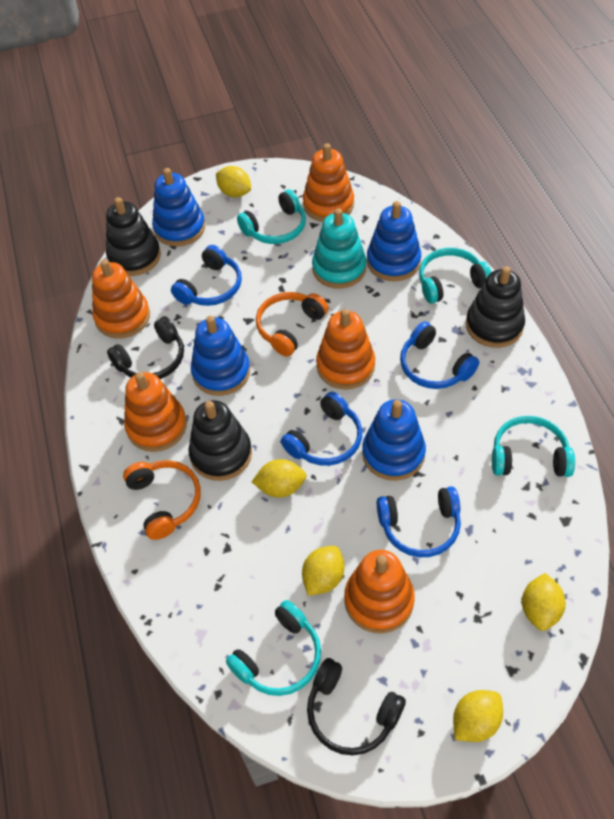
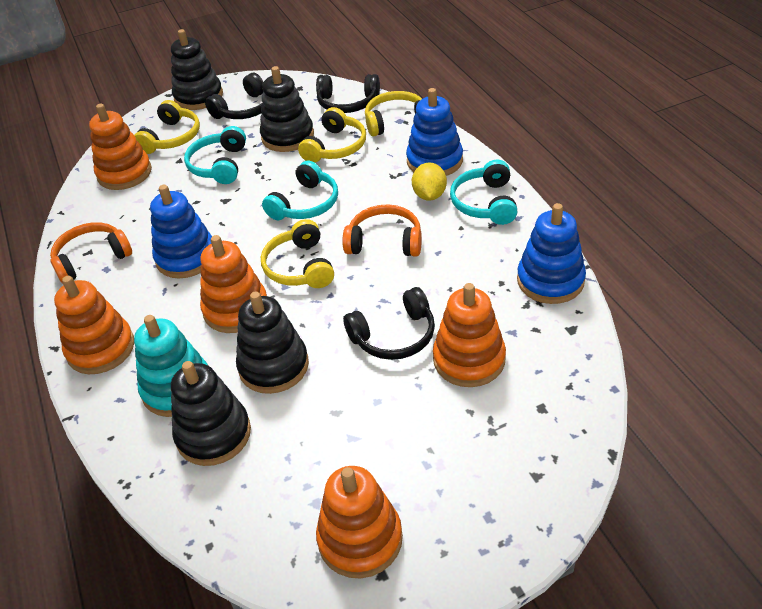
black headphones: [107,316,184,379] [307,658,406,755] = 2 -> [205,73,263,119] [316,74,380,113] [343,287,435,360] = 3
black stacking toy: [106,197,161,276] [189,400,252,481] [466,266,525,348] = 3 -> [171,29,223,110] [171,361,251,466] [236,291,309,394] [260,66,314,152] = 4
blue headphones: [171,245,242,306] [281,392,362,466] [377,486,461,557] [400,322,479,389] = 4 -> none = 0
blue stacking toy: [152,168,205,247] [191,316,250,396] [362,399,426,481] [367,201,421,281] = 4 -> [150,185,212,278] [406,88,463,176] [517,203,586,304] = 3
turquoise headphones: [226,600,321,696] [237,189,306,244] [419,248,491,304] [492,416,575,477] = 4 -> [184,126,246,184] [262,160,338,220] [450,160,518,225] = 3
yellow headphones: none = 0 -> [134,100,200,154] [261,219,334,288] [298,107,366,163] [365,91,422,137] = 4
yellow lemon: [216,166,251,197] [252,459,307,498] [302,546,344,596] [453,690,503,742] [522,573,566,631] = 5 -> [412,162,447,201] = 1

